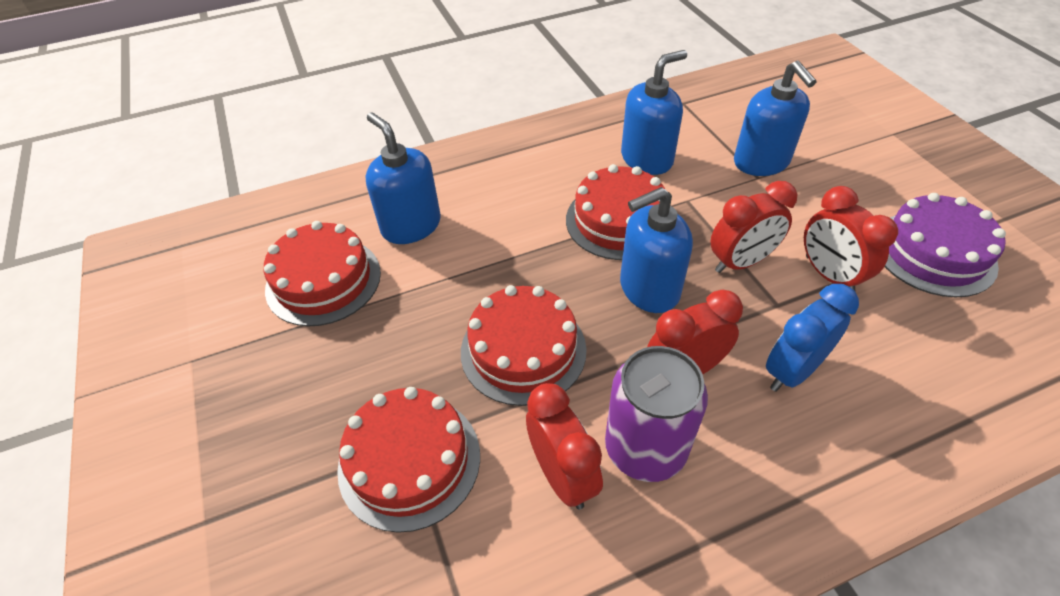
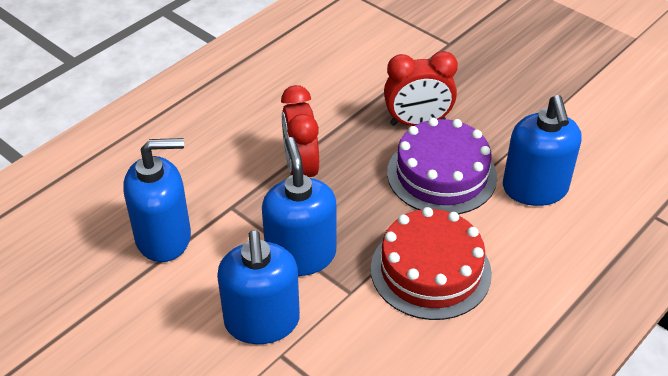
blue clock: [766,284,859,392] = 1 -> none = 0
purple can: [605,346,708,482] = 1 -> none = 0
red cake: [264,221,381,326] [337,387,480,533] [461,285,587,406] [566,164,665,260] = 4 -> [371,207,492,320] = 1
red clock: [526,383,603,509] [647,290,743,374] [710,181,797,273] [804,186,898,291] = 4 -> [281,85,319,177] [384,51,458,126] = 2

